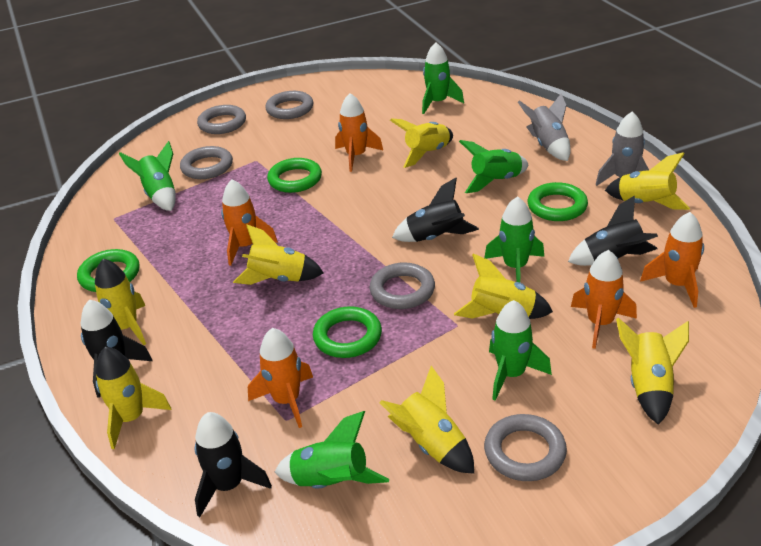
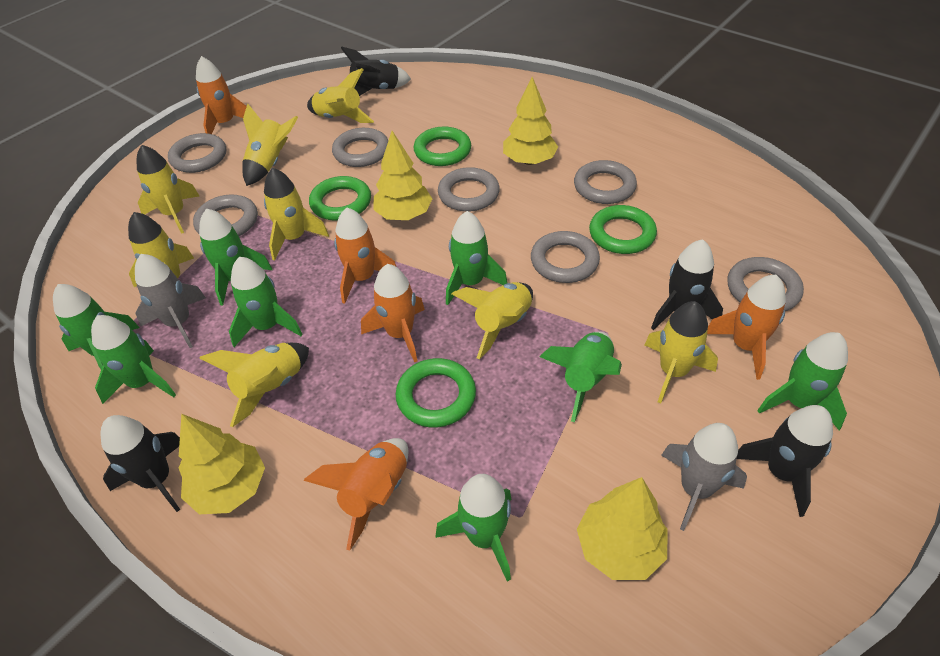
green rocket: [119,141,175,211] [275,411,389,489] [422,42,464,114] [459,140,528,193] [484,196,544,282] [489,300,552,401] = 6 -> [53,284,140,369] [91,315,176,404] [199,208,272,306] [229,257,302,347] [435,474,511,581] [446,211,507,305] [540,331,622,422] [757,332,848,430] = 8
grey ring: [180,146,233,179] [197,105,246,134] [265,91,313,119] [370,262,435,309] [484,414,567,481] = 5 -> [168,133,226,173] [193,194,258,236] [332,128,388,167] [438,167,500,212] [531,231,600,283] [574,160,637,204] [728,257,804,311] = 7
yellow tree: none = 0 -> [179,414,265,514] [373,131,432,220] [503,77,558,165] [577,477,667,580] = 4

